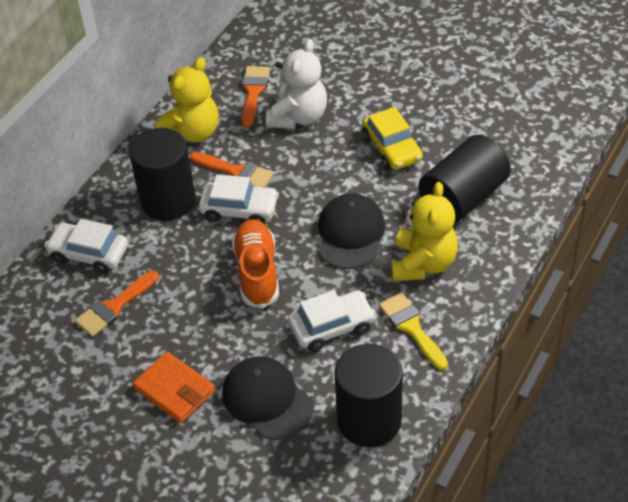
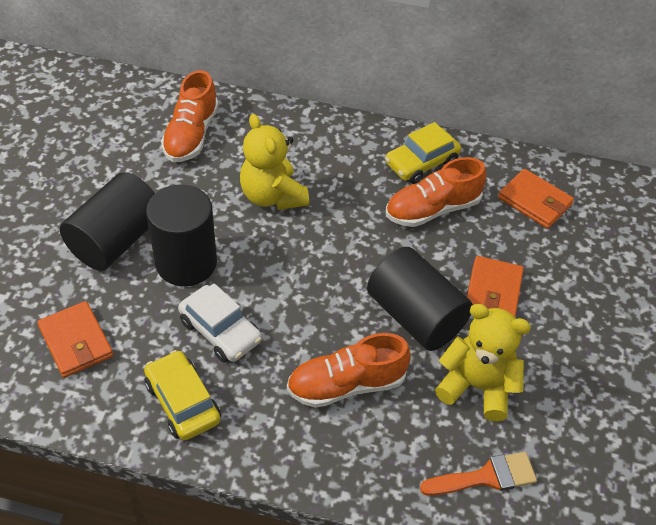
black cap: [222,356,313,440] [318,193,385,269] = 2 -> none = 0
orange brush: [75,271,159,337] [190,152,273,187] [242,66,270,127] = 3 -> [420,452,537,496] = 1
orange shoe: [232,219,279,309] = 1 -> [161,70,219,162] [287,333,411,408] [386,157,486,227] = 3
orange wallet: [133,352,215,423] = 1 -> [37,301,113,378] [467,256,524,317] [498,169,574,229] = 3
white car: [44,219,128,274] [199,174,279,224] [288,290,376,352] = 3 -> [178,283,262,363] = 1
white teddy bear: [266,39,327,129] = 1 -> none = 0
yellow brush: [379,293,448,370] = 1 -> none = 0
yellow car: [362,107,423,170] = 1 -> [144,350,221,440] [385,122,461,184] = 2

